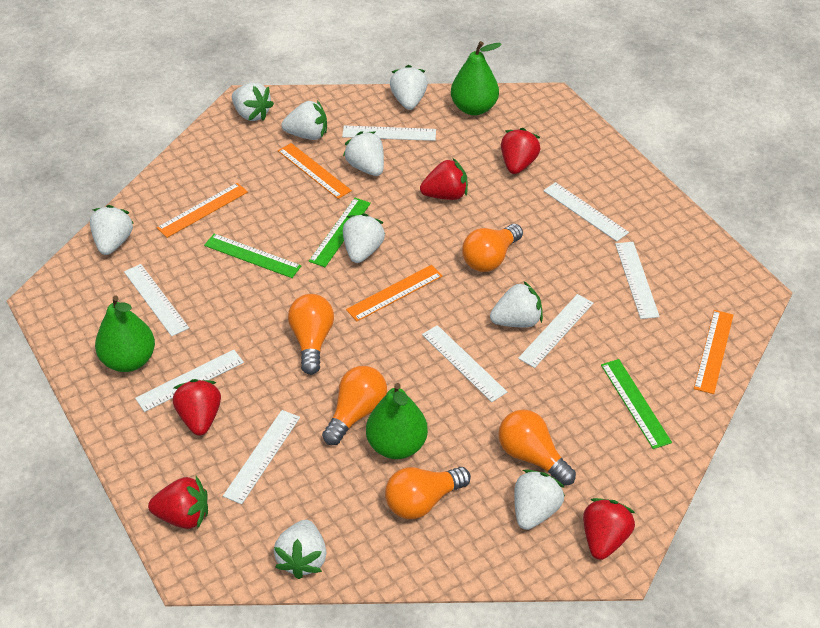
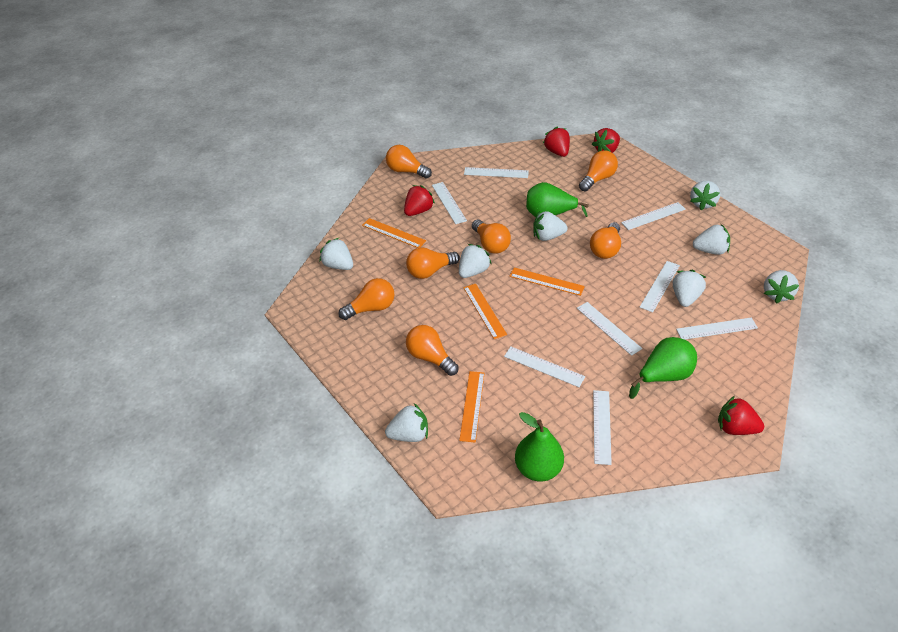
green ruler: [204,234,301,278] [309,198,371,267] [601,359,672,449] = 3 -> none = 0
orange light bulb: [288,294,334,375] [322,366,387,445] [385,467,471,519] [462,224,523,272] [498,410,576,486] = 5 -> [339,278,394,320] [386,145,432,179] [406,247,460,279] [406,325,459,376] [472,220,511,254] [579,150,618,191] [590,222,621,259] = 7
red strawberry: [148,476,208,529] [173,379,221,436] [420,158,468,200] [501,128,541,174] [583,498,635,560] = 5 -> [404,185,435,216] [543,127,570,157] [592,128,620,153] [718,396,764,435] = 4
white strawberry: [90,205,134,255] [232,83,274,121] [274,520,327,579] [281,100,327,140] [343,131,384,176] [343,213,385,263] [390,65,428,110] [490,281,543,327] [514,469,565,530] = 9 -> [320,238,353,270] [385,403,428,442] [459,244,491,278] [533,211,568,241] [673,270,706,307] [690,181,720,210] [693,224,730,255] [764,270,799,304] = 8

